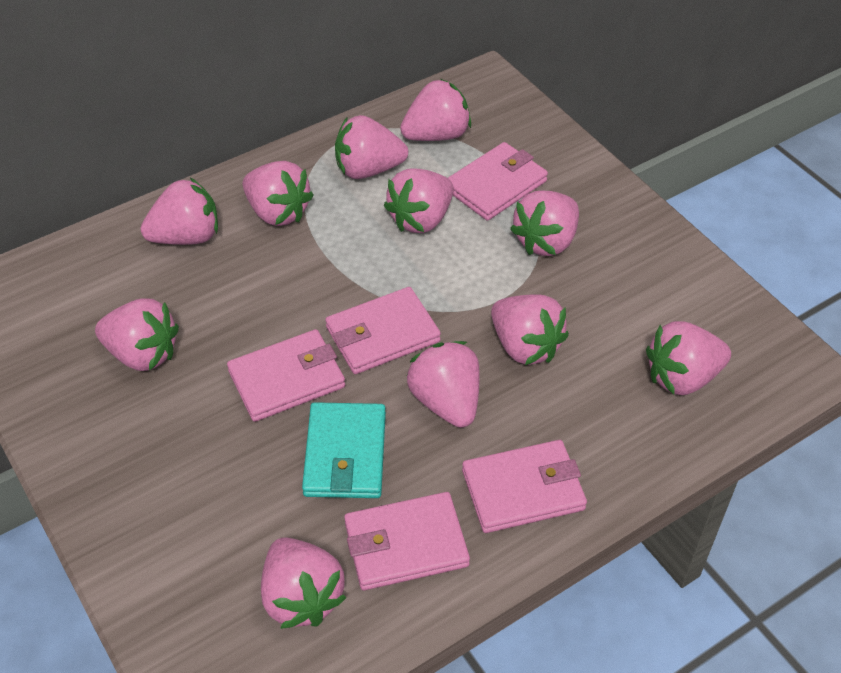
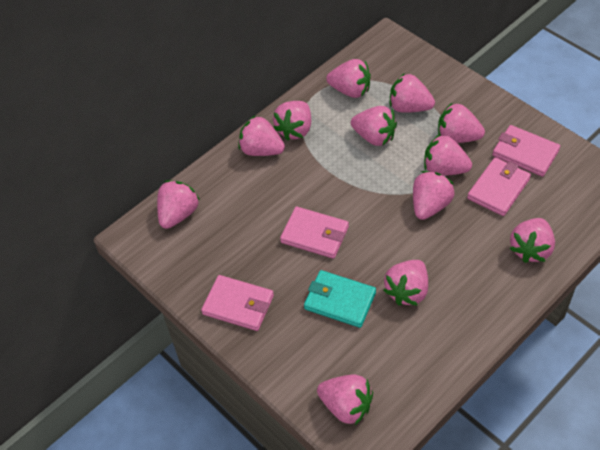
pink strawberry: [95,298,179,371] [141,178,218,245] [243,161,314,226] [261,537,346,629] [335,115,408,179] [384,168,454,233] [400,79,471,141] [407,341,479,428] [491,294,569,365] [510,191,579,256] [646,321,731,395] = 11 -> [157,180,200,229] [238,115,285,156] [273,101,311,141] [317,375,373,425] [326,59,371,98] [351,106,397,146] [383,260,428,306] [390,73,435,113] [413,171,455,220] [424,134,472,176] [438,102,485,143] [509,218,555,263] = 12
pink wallet: [227,329,345,422] [325,287,441,374] [344,492,470,590] [448,142,548,221] [462,440,587,533] = 5 -> [201,275,274,331] [280,206,349,259] [467,157,531,216] [492,125,560,177] = 4

